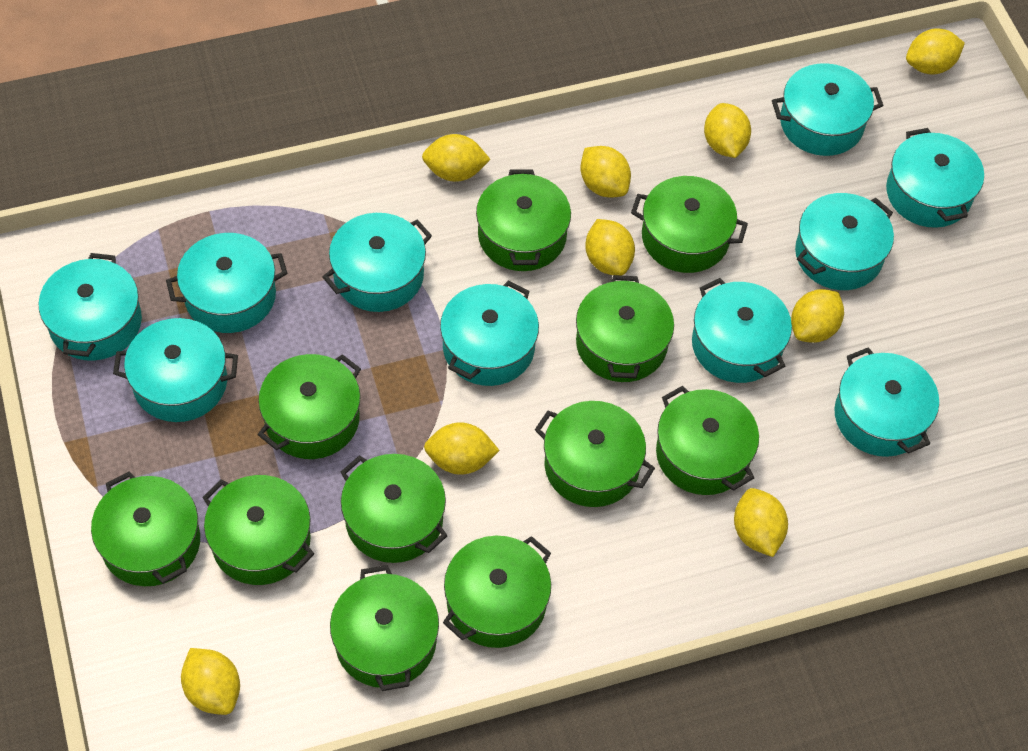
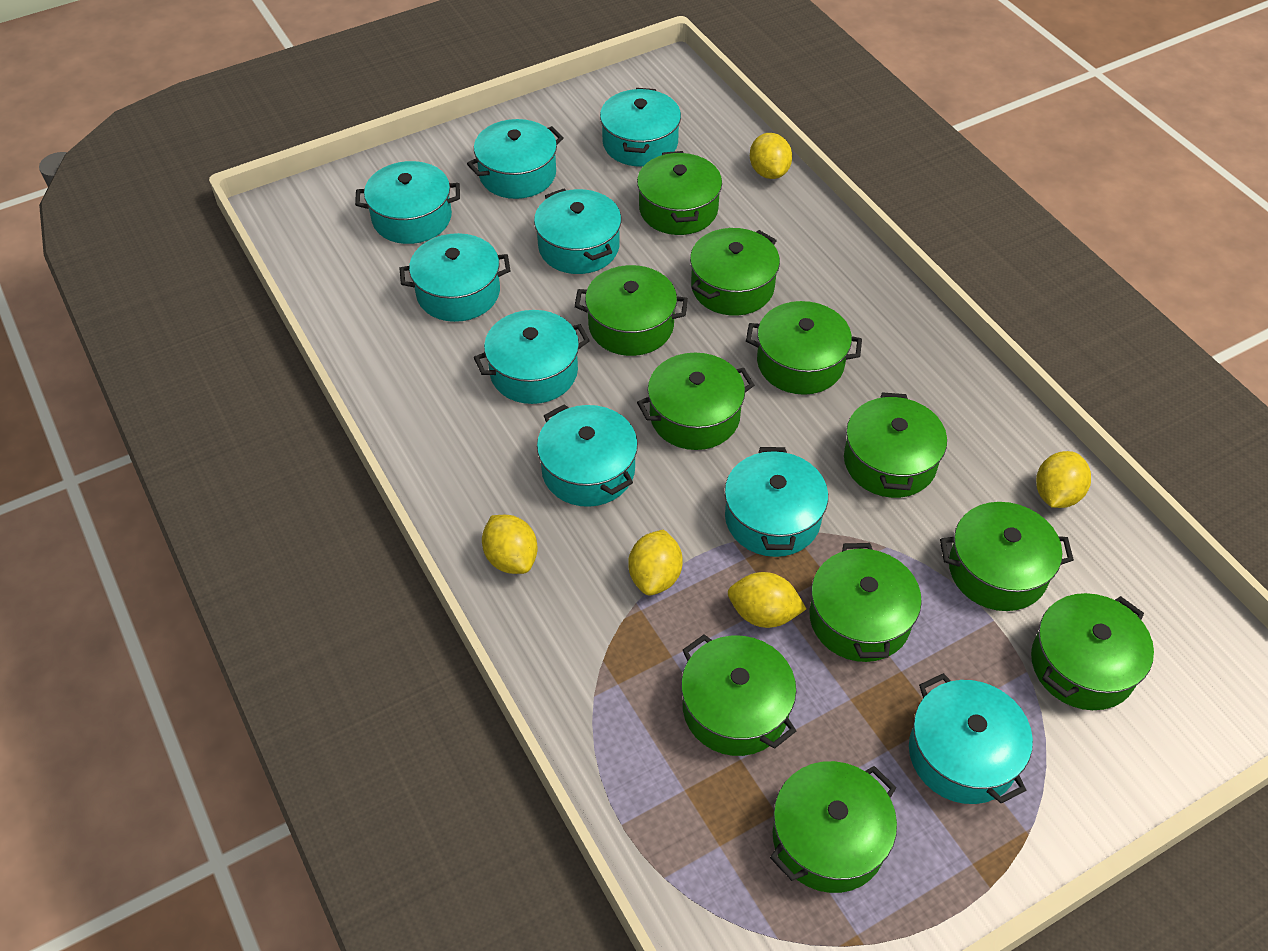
turquoise pot: [38,253,142,361] [113,318,238,422] [166,233,287,333] [323,213,432,312] [440,281,539,386] [692,278,792,383] [772,63,884,156] [795,193,894,290] [835,347,939,457] [886,128,984,228] = 10 -> [355,161,460,244] [399,233,511,322] [467,119,564,199] [474,310,590,404] [534,189,621,274] [537,404,638,507] [600,88,681,166] [725,447,828,557] [909,673,1033,804] = 9
yellow lemon: [181,648,240,715] [422,134,491,182] [424,422,500,475] [581,146,631,198] [585,219,635,275] [704,103,751,158] [734,488,788,557] [791,289,844,343] [906,28,965,75] = 9 -> [482,515,538,574] [628,530,683,596] [728,572,806,628] [750,133,792,179] [1036,451,1091,508] = 5

